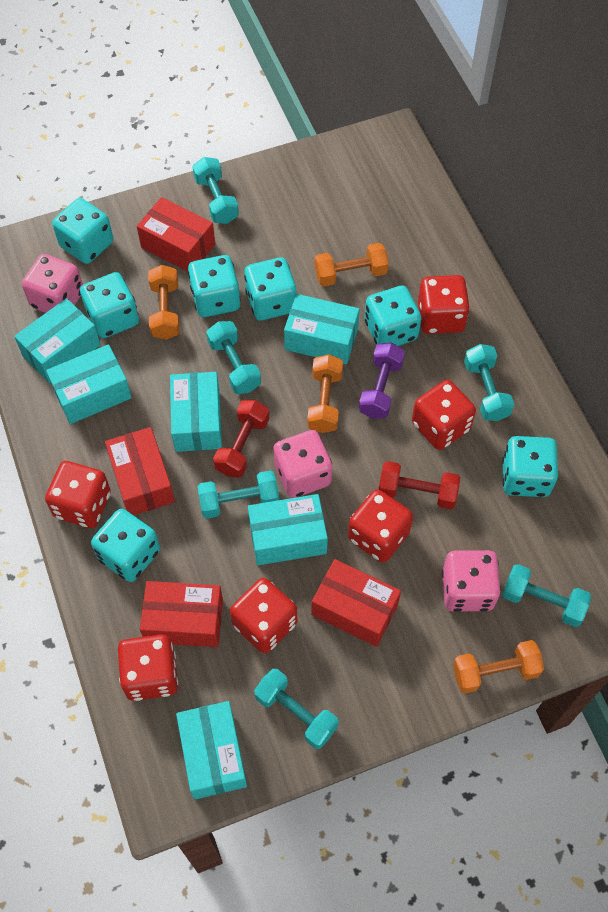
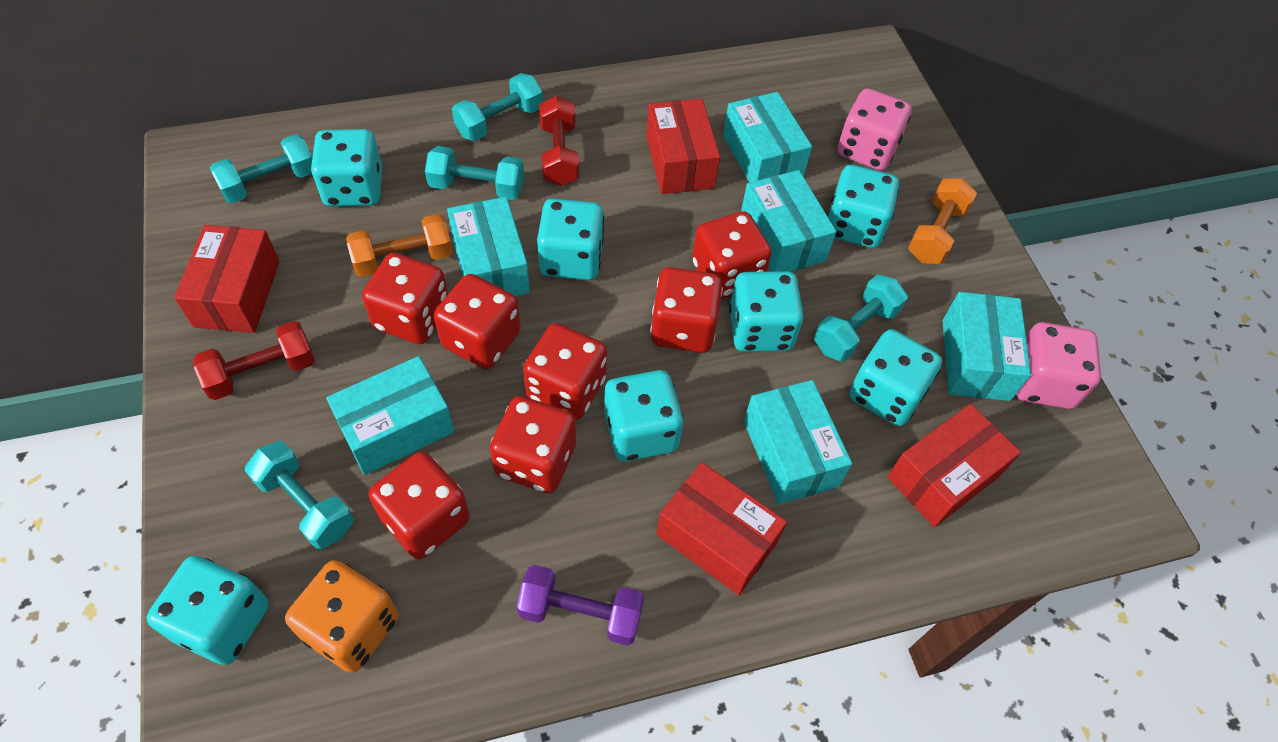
orange dice: none = 0 -> [285,560,398,673] = 1
orange dumbbell: [148,265,180,340] [307,354,343,433] [315,243,389,287] [453,640,544,693] = 4 -> [346,214,453,277] [908,178,977,264] = 2
pink dice: [22,254,83,313] [274,430,332,498] [442,550,501,612] = 3 -> [838,88,912,171] [1016,322,1101,409] = 2
red dice: [45,461,111,528] [118,634,178,701] [230,578,297,653] [348,490,413,563] [412,380,476,450] [418,275,470,334] = 6 -> [362,253,448,344] [369,452,470,559] [434,274,521,369] [490,396,576,493] [523,323,607,420] [650,267,723,353] [692,211,772,298] = 7
turquoise dumbbell: [192,157,239,224] [197,471,279,519] [206,321,261,394] [254,669,339,749] [464,344,514,421] [502,564,591,627] = 6 -> [210,134,312,203] [245,441,354,549] [425,146,524,200] [452,73,543,141] [814,274,908,362] = 5

